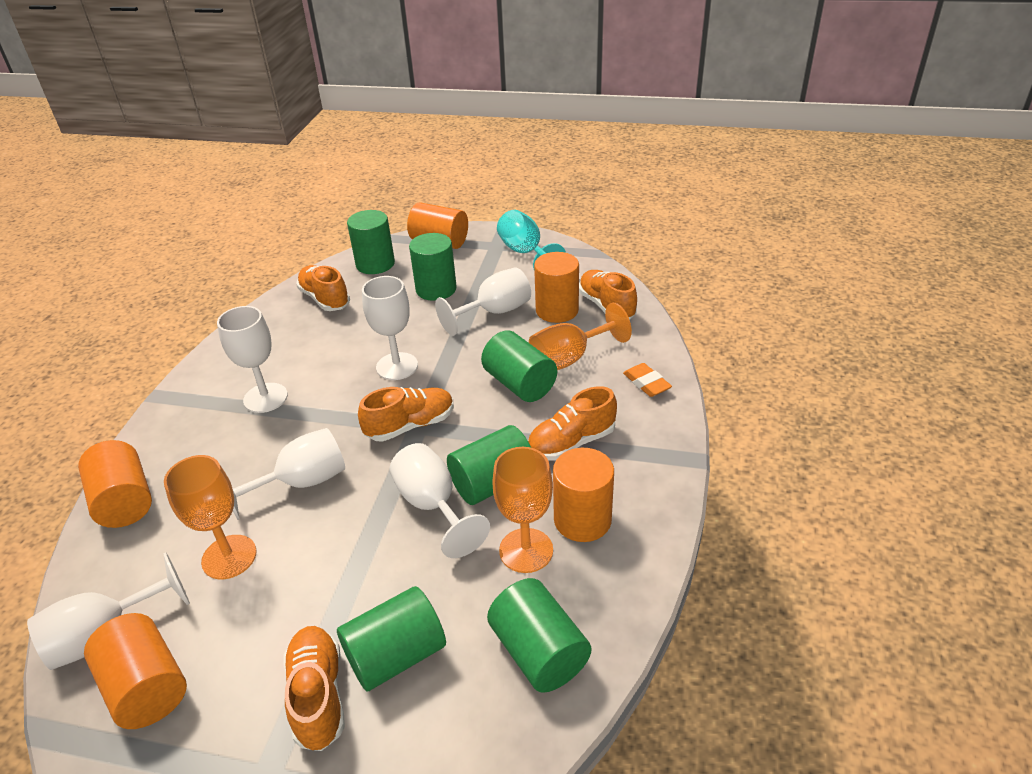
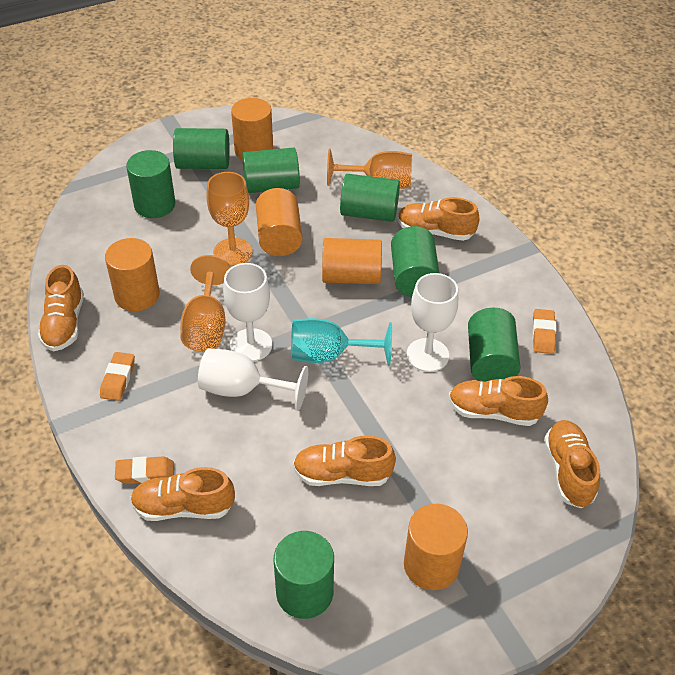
green cylinder: [337,586,446,692] [347,210,395,274] [409,233,457,301] [447,425,531,505] [481,331,557,402] [487,578,591,693] = 6 -> [126,150,175,218] [173,128,230,169] [242,148,300,193] [274,531,334,619] [340,174,400,222] [391,226,439,297] [468,308,521,382] = 7
orange eraser: [623,363,672,397] = 1 -> [100,352,135,401] [115,456,174,484] [532,309,556,354] = 3
orange shoe: [283,626,345,751] [296,265,350,311] [358,387,454,442] [528,386,617,461] [579,270,637,319] = 5 -> [38,265,84,351] [131,467,235,521] [293,435,396,486] [398,197,479,241] [449,376,548,426] [544,420,600,508] = 6
white goblet: [27,552,190,670] [217,306,288,413] [233,428,345,520] [362,276,418,380] [389,443,490,558] [435,268,531,336] = 6 -> [198,348,308,411] [223,263,272,361] [406,273,458,372] = 3

